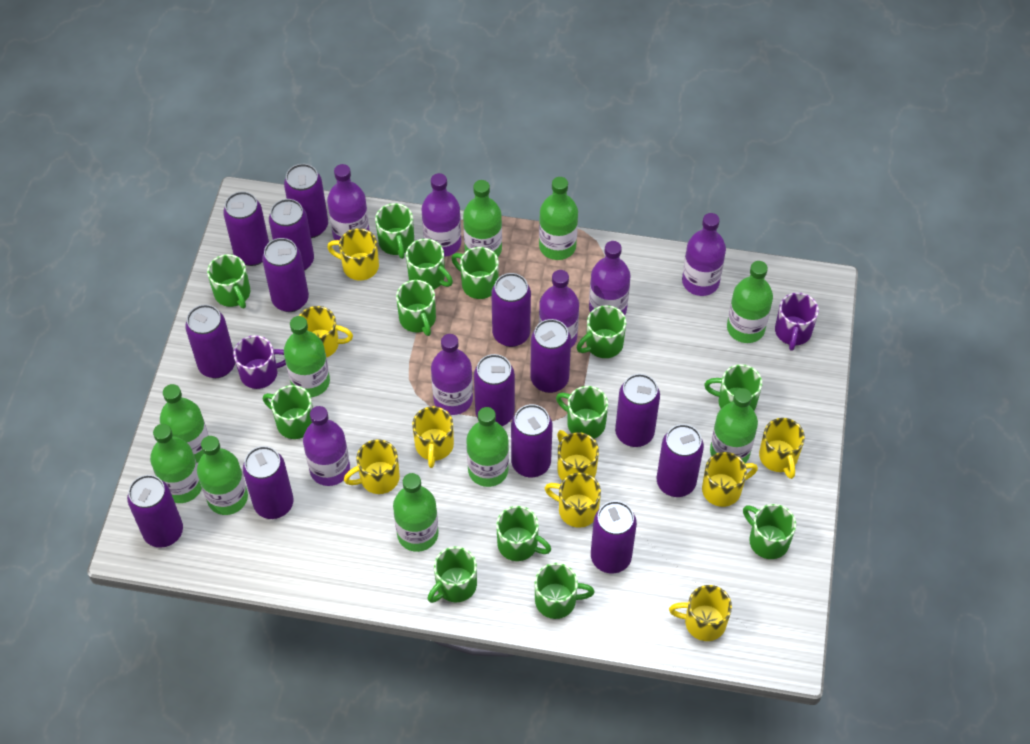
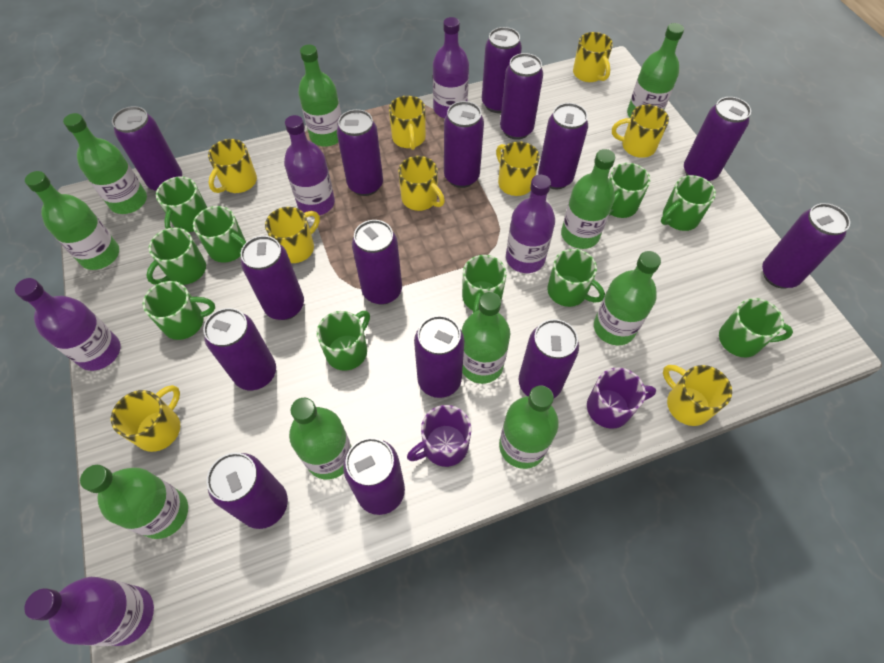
green mug: [207,254,250,308] [263,385,313,439] [375,203,414,259] [396,280,436,336] [406,238,453,289] [427,547,477,603] [451,247,499,299] [496,506,551,561] [535,563,595,619] [556,386,608,438] [577,305,626,358] [704,364,762,410] [743,504,796,559] = 13 -> [143,281,215,340] [146,228,206,285] [156,176,207,232] [193,206,246,263] [317,311,370,371] [462,255,507,313] [547,249,605,307] [609,163,650,218] [661,175,716,231] [719,298,793,357] = 10
purple bottle: [303,406,350,486] [327,164,370,240] [422,173,461,257] [431,334,473,415] [539,270,579,348] [589,241,631,315] [682,213,726,296] = 7 -> [15,278,120,371] [24,577,154,646] [284,115,335,215] [433,17,469,118] [506,175,555,273] = 5
purple can: [127,475,183,548] [185,304,235,378] [223,191,269,266] [243,446,294,519] [262,238,309,312] [269,199,314,271] [284,164,328,238] [474,354,515,426] [491,273,531,347] [511,404,553,477] [530,319,571,393] [591,501,637,573] [615,374,660,447] [657,424,704,497] = 14 -> [112,106,182,191] [203,308,276,390] [207,453,288,529] [241,236,304,320] [337,109,383,196] [343,438,405,515] [352,220,402,305] [414,315,464,398] [444,101,484,188] [482,27,522,113] [500,53,543,140] [519,319,579,398] [538,103,588,189] [684,97,751,182] [762,203,850,289] = 15

